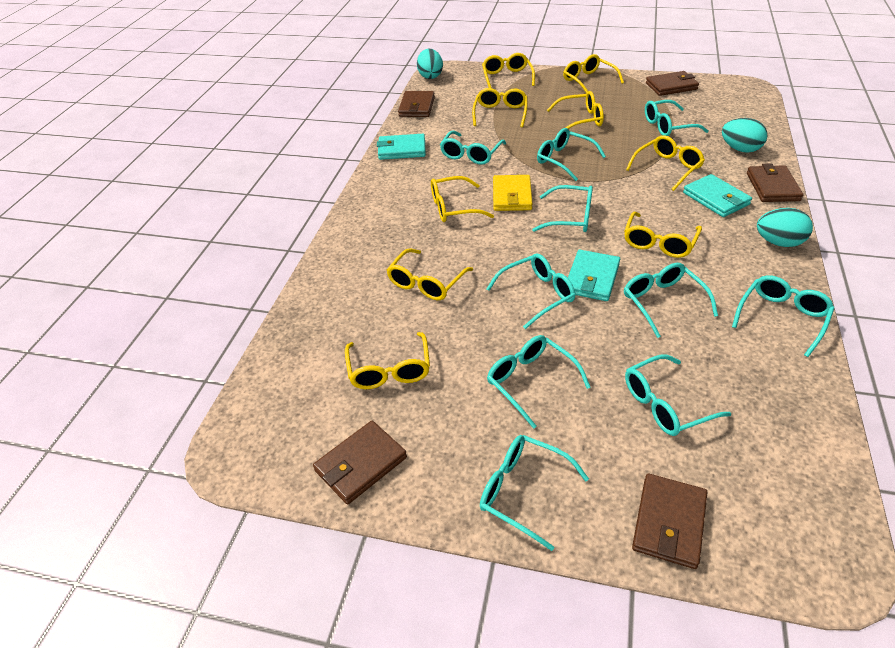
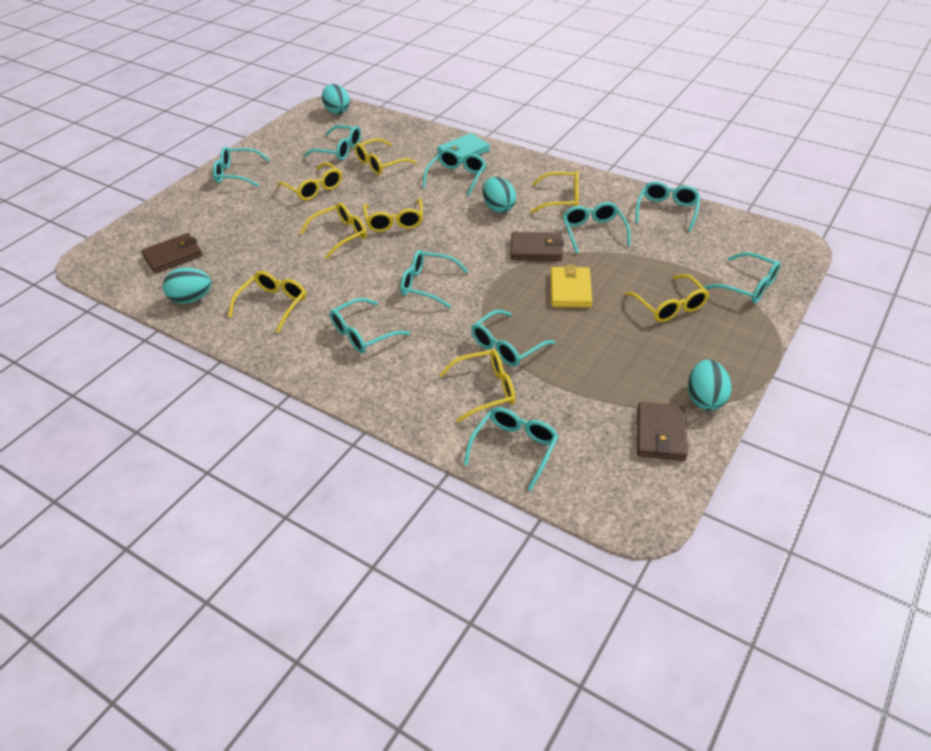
brown wallet: [313,421,407,504] [398,91,435,117] [632,474,708,569] [646,71,699,96] [747,163,803,202] = 5 -> [141,233,203,274] [510,232,564,261] [637,402,688,461] = 3
turquoise egg: [417,49,443,79] [722,118,767,153] [757,208,813,247] = 3 -> [163,268,212,304] [322,84,350,114] [483,177,516,213] [688,360,732,410] = 4
turquoise wallet: [377,134,426,160] [568,250,620,301] [683,174,752,217] = 3 -> [437,133,490,163] = 1
yellow glasses: [345,332,430,389] [387,248,473,300] [431,176,494,222] [472,88,527,128] [482,53,535,88] [547,91,604,129] [563,54,624,94] [624,212,702,258] [626,135,705,191] = 9 -> [228,271,306,333] [277,162,342,201] [300,202,367,259] [354,138,417,175] [363,198,423,232] [439,349,515,423] [530,171,579,213] [625,274,709,322] = 8

